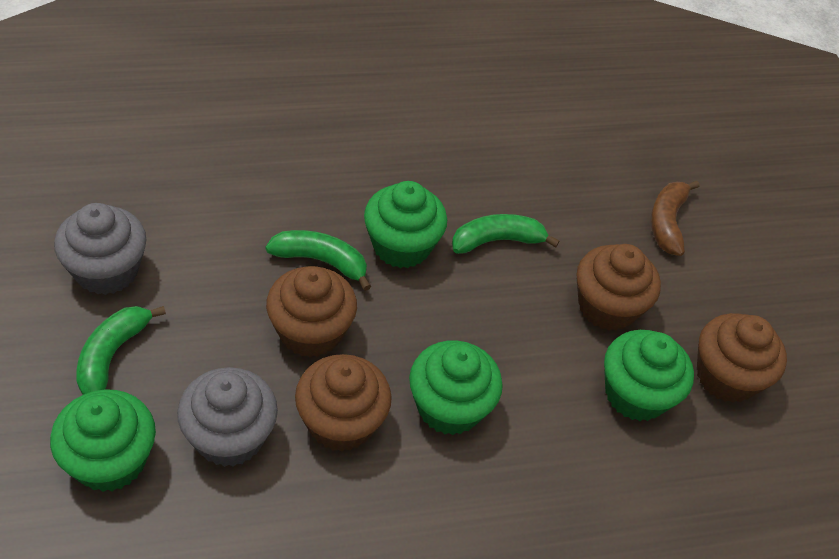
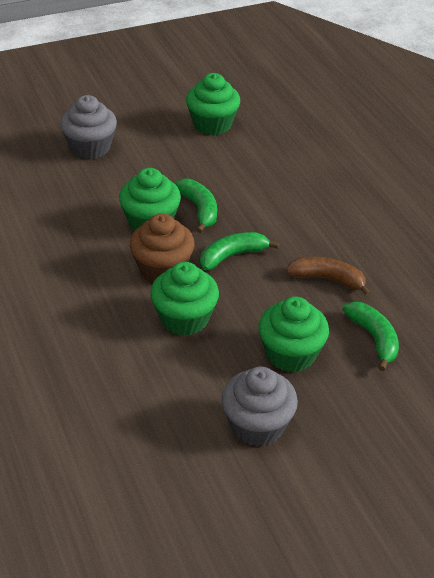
brown cupcake: [266,266,357,357] [295,354,392,452] [577,244,661,331] [697,313,787,403] = 4 -> [130,213,195,283] = 1

